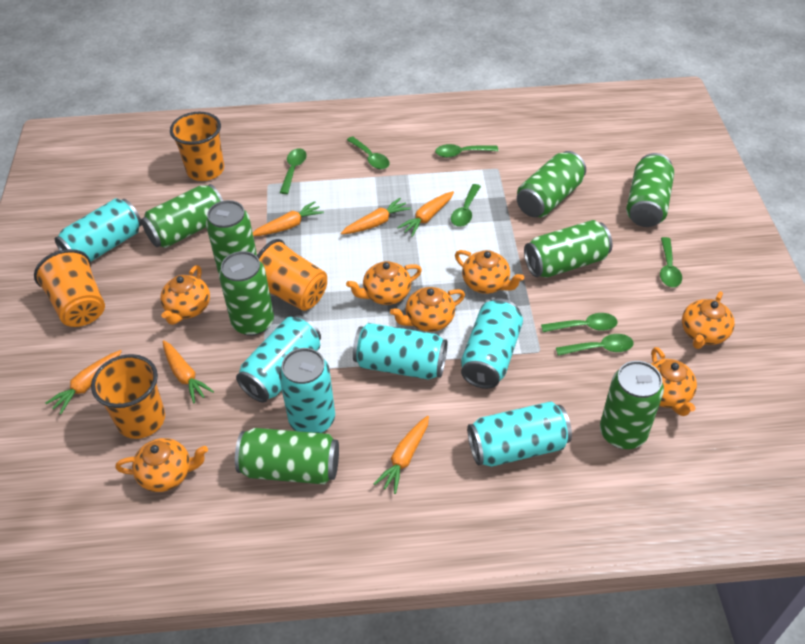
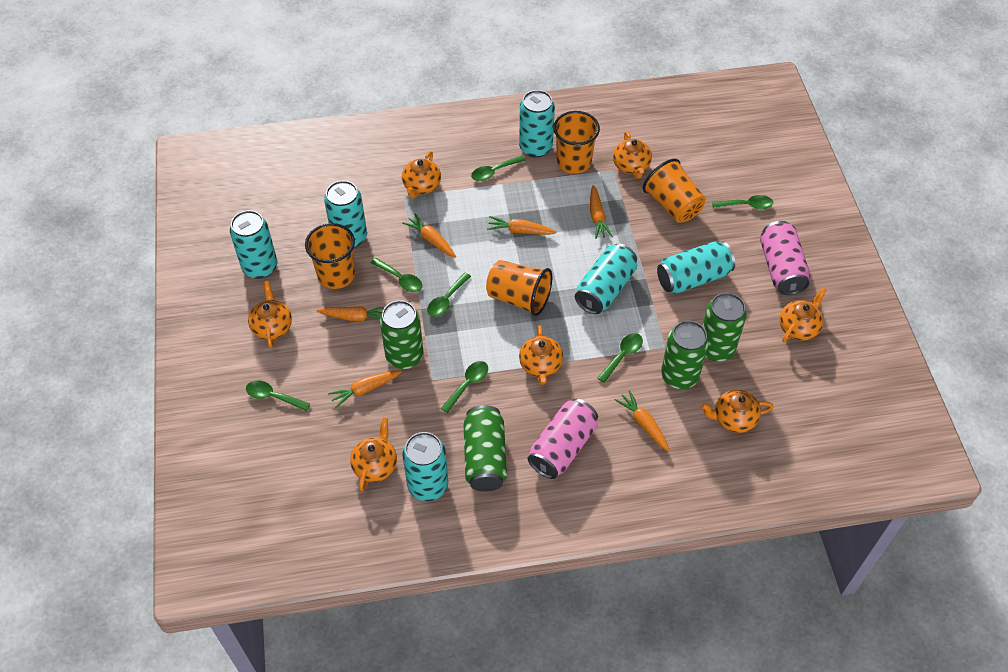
green can: [141,184,223,248] [206,200,257,273] [219,251,274,336] [235,428,339,485] [517,151,586,217] [524,220,612,278] [600,361,664,449] [626,153,674,227] = 8 -> [380,300,424,369] [463,405,507,492] [661,320,709,389] [702,293,747,361] = 4
pink can: none = 0 -> [528,399,598,479] [760,221,810,295] = 2

